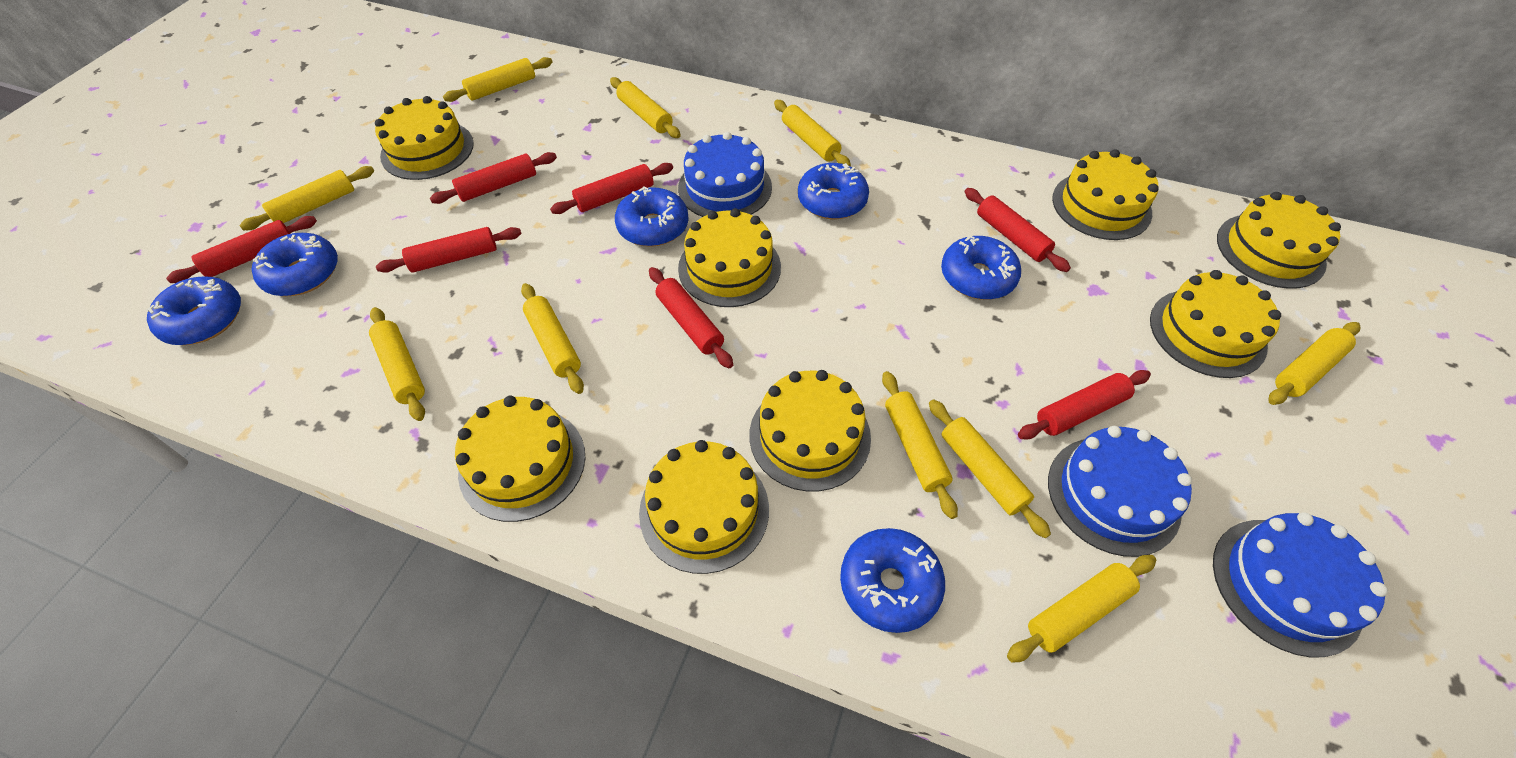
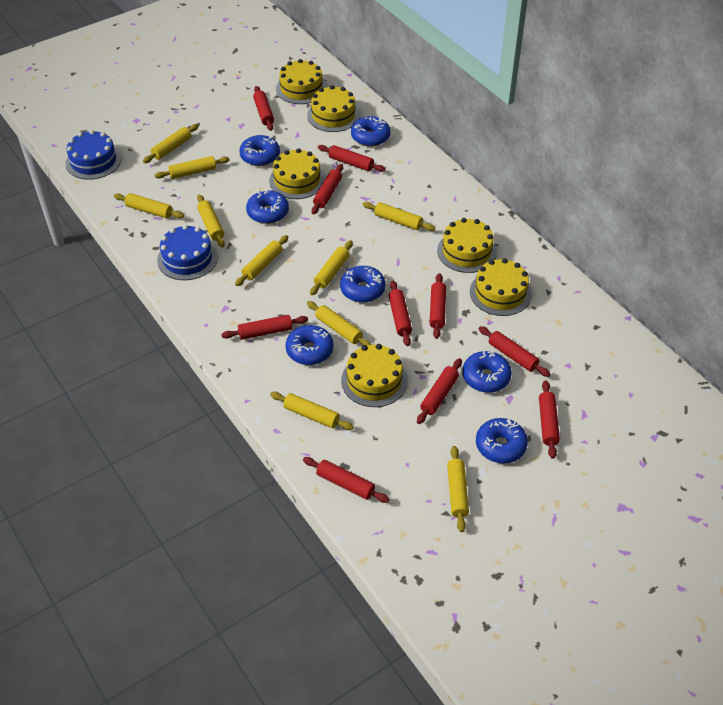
blue cake: [678,132,772,217] [1048,426,1192,557] [1213,512,1388,657] = 3 -> [65,130,121,180] [157,225,218,280] = 2
blue donut: [147,277,241,345] [252,233,338,296] [615,186,689,247] [798,163,869,219] [840,528,945,633] [941,235,1021,300] = 6 -> [239,135,280,166] [246,189,289,224] [286,325,333,365] [340,266,386,303] [351,116,390,147] [462,351,512,393] [476,418,528,463] = 7
red rolling pin: [166,216,317,283] [376,227,522,273] [430,152,557,204] [550,163,673,214] [649,267,733,368] [965,188,1071,272] [1018,370,1151,439] = 7 -> [221,315,308,340] [253,86,274,131] [303,457,389,503] [311,164,343,214] [318,145,385,172] [388,281,412,346] [417,358,462,424] [430,273,446,339] [478,326,551,377] [539,380,560,459] = 10
yellow cake: [375,96,474,180] [455,396,585,522] [639,440,769,574] [678,208,781,307] [749,370,871,491] [1052,149,1158,240] [1150,270,1281,378] [1217,192,1341,289] = 8 -> [269,148,325,199] [276,59,327,104] [307,85,360,132] [341,344,408,407] [437,218,497,273] [470,258,532,316] = 6

